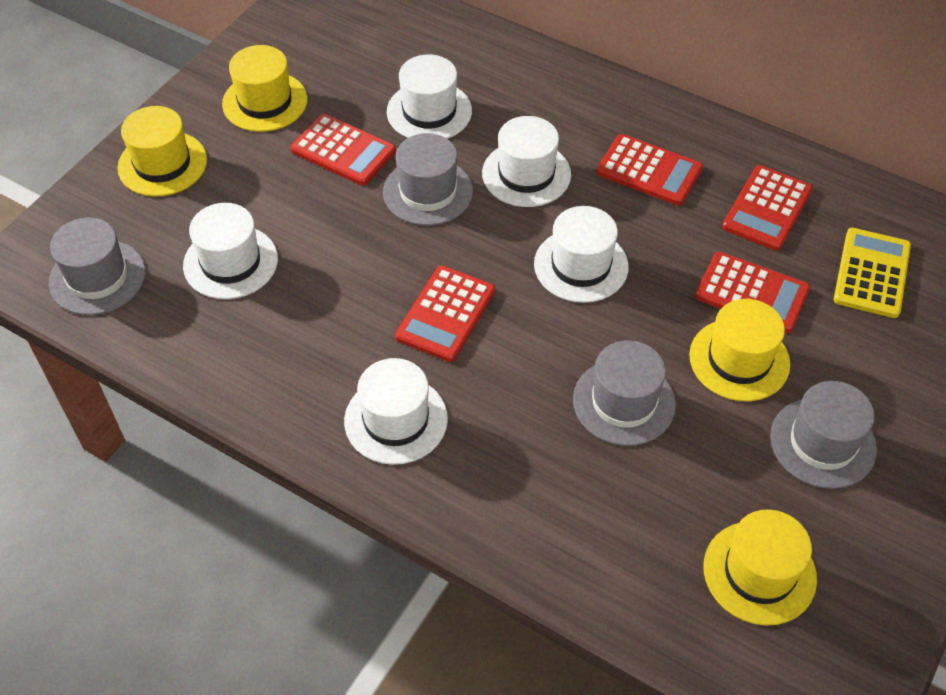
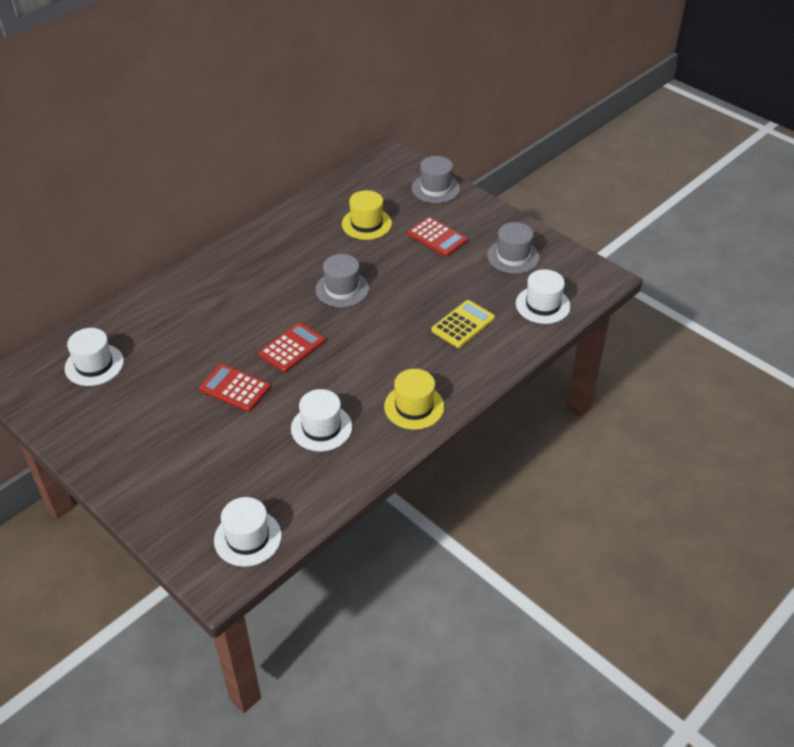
grey hat: [49,218,145,315] [383,133,473,226] [573,340,676,446] [770,381,877,489] = 4 -> [315,254,369,307] [412,156,460,203] [487,222,540,274] = 3
red calculator: [290,114,396,186] [395,265,495,362] [596,134,703,206] [695,252,810,333] [722,165,813,251] = 5 -> [199,364,271,412] [258,322,325,373] [407,217,468,257] = 3
white hat: [183,203,278,299] [344,358,448,465] [387,54,472,139] [482,116,571,207] [534,206,629,303] = 5 -> [65,328,124,386] [214,497,282,567] [291,389,352,452] [516,269,571,324] = 4
yellow hat: [117,106,207,197] [222,45,307,132] [689,299,790,401] [704,509,817,626] = 4 -> [342,190,392,240] [384,369,444,430] = 2

